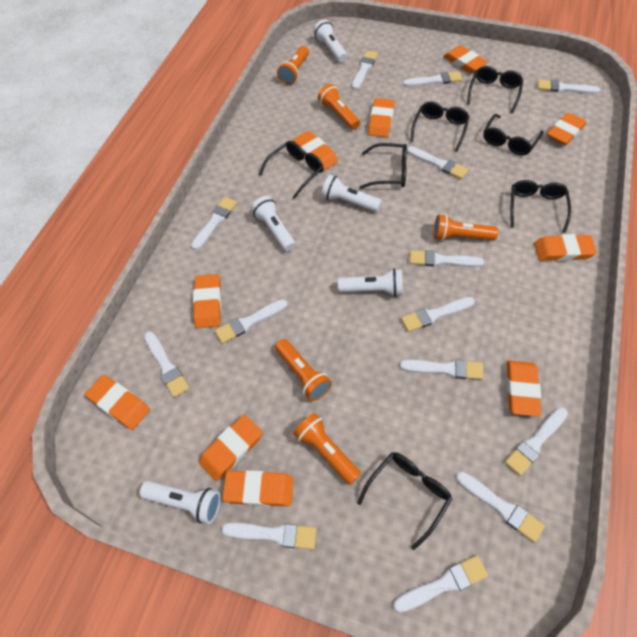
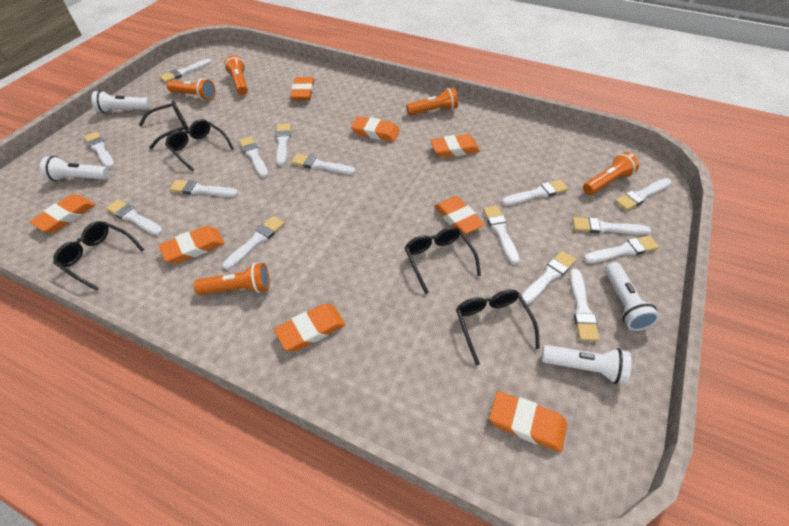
black glasses: [259,141,324,199] [357,452,452,550] [359,143,407,189] [410,101,470,152] [467,66,523,114] [483,114,544,155] [511,180,571,233] = 7 -> [53,221,144,291] [139,101,189,149] [165,119,234,172] [405,227,481,294] [456,290,540,365] = 5
orange eraser: [85,375,150,430] [193,274,222,328] [199,414,263,481] [222,470,293,507] [293,131,338,171] [368,98,395,137] [443,45,488,73] [507,360,541,417] [534,234,597,261] [547,113,586,145] = 10 -> [30,194,95,233] [159,226,224,264] [274,304,346,351] [290,77,315,100] [351,116,400,142] [430,134,480,158] [434,196,485,235] [489,391,567,452] = 8
white brush: [144,332,189,398] [191,197,237,250] [215,299,287,344] [222,523,316,549] [352,51,378,90] [393,555,488,612] [400,360,484,380] [401,297,475,332] [403,71,462,87] [407,146,468,179] [409,250,484,267] [456,472,545,543] [505,407,568,476] [538,80,600,94] = 14 -> [84,132,115,168] [106,199,163,236] [160,59,212,83] [169,180,239,197] [222,216,285,270] [239,136,268,178] [276,124,291,166] [291,154,356,175] [483,206,520,265] [502,180,568,206] [520,251,576,305] [570,269,600,342] [572,217,651,235] [584,235,659,263] [615,178,671,211] = 15
white flashlight: [140,481,221,524] [251,196,296,251] [313,20,347,62] [321,175,381,212] [338,269,403,297] = 5 -> [40,156,110,181] [91,90,150,113] [542,345,632,384] [605,262,659,331] = 4

